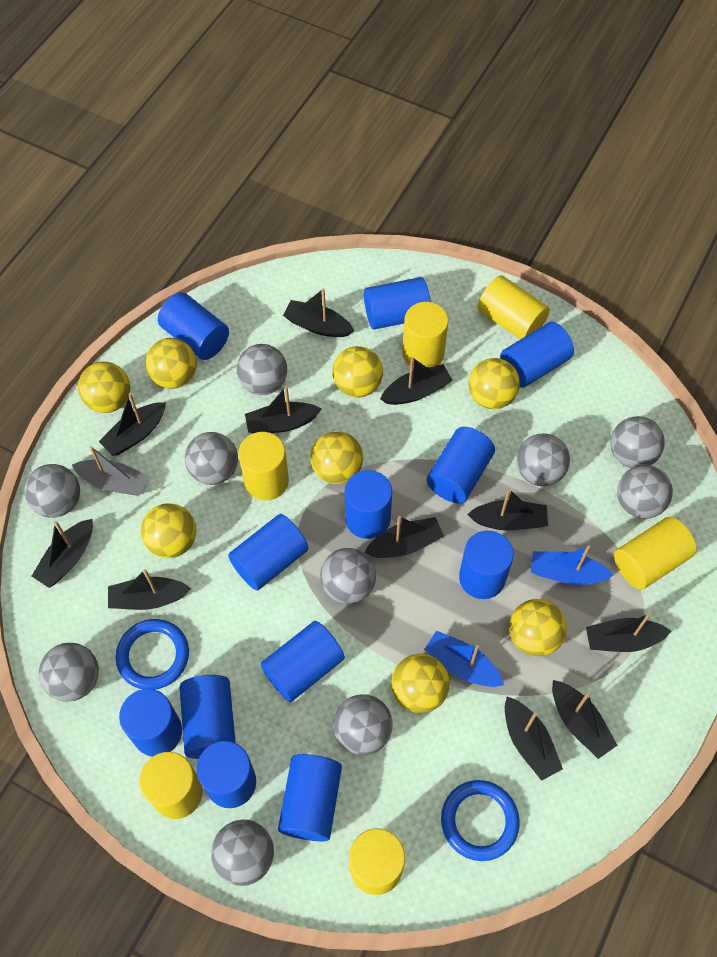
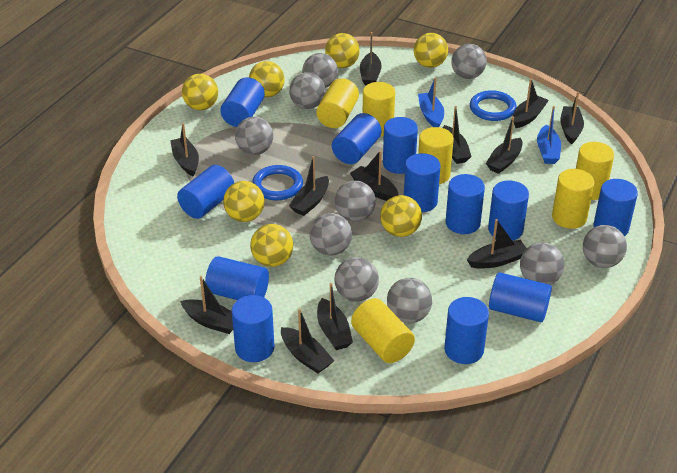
black boat: [32,519,93,588] [99,393,166,456] [108,569,191,610] [245,386,322,433] [283,288,354,337] [364,516,444,558] [380,357,453,405] [467,489,548,530] [505,697,563,781] [552,680,617,759] [586,613,671,652] = 11 -> [170,123,199,177] [180,276,233,334] [281,309,334,373] [289,156,329,216] [317,283,353,350] [350,150,398,201] [360,32,382,86] [442,106,472,164] [467,219,527,269] [486,117,522,174] [513,78,549,128] [560,92,584,144] = 12
grey boat: [72,446,149,496] = 1 -> none = 0
yellow ball: [78,362,131,413] [141,503,196,558] [145,338,197,389] [310,431,363,484] [332,346,383,398] [391,654,450,713] [468,358,520,409] [509,599,567,656] = 8 -> [182,74,218,110] [223,181,265,222] [249,61,285,97] [250,224,293,267] [325,33,360,68] [380,195,422,237] [414,33,448,68] = 7

